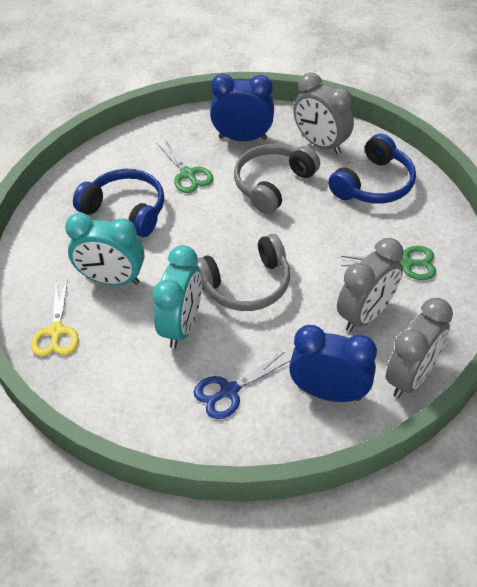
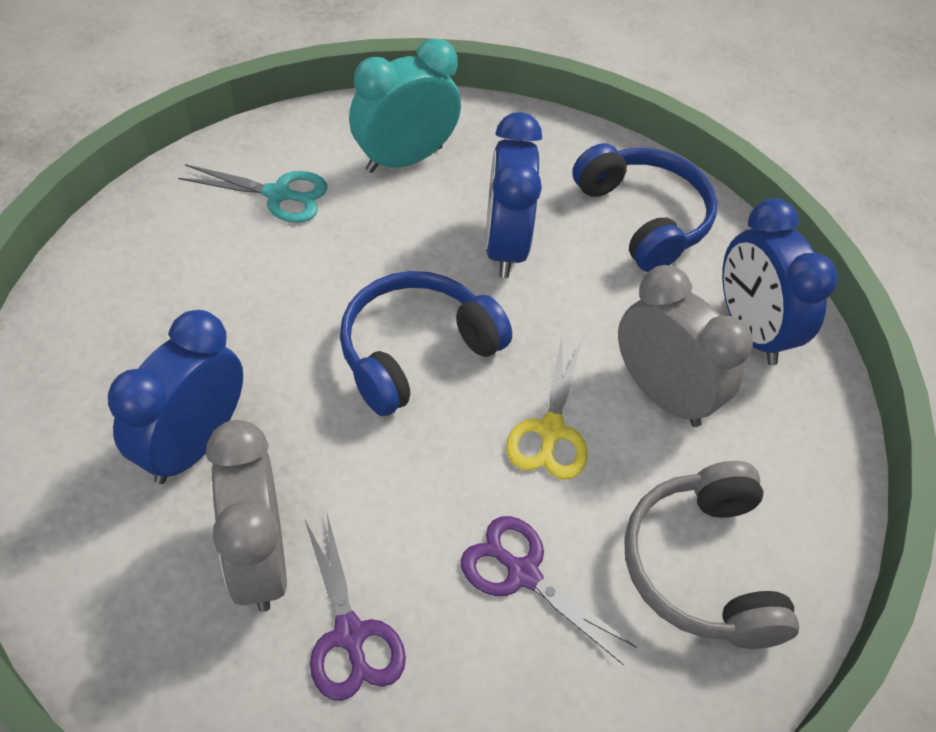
blue clock: [210,74,274,141] [289,325,377,402] = 2 -> [108,310,243,484] [485,112,542,278] [722,198,838,365] = 3
blue scissors: [194,352,291,419] = 1 -> none = 0
green scissors: [157,140,214,193] [341,246,436,280] = 2 -> none = 0
grey clock: [293,73,354,155] [337,238,404,332] [386,298,453,398] = 3 -> [206,420,287,612] [618,265,753,427] = 2
grey headphones: [196,234,290,311] [234,144,320,214] = 2 -> [624,461,799,649] = 1
purple scissors: none = 0 -> [304,514,406,701] [461,516,637,665] = 2
turquoise clock: [65,213,144,285] [153,245,202,348] = 2 -> [349,39,461,173] = 1
turquoise scissors: none = 0 -> [178,164,328,223] = 1

